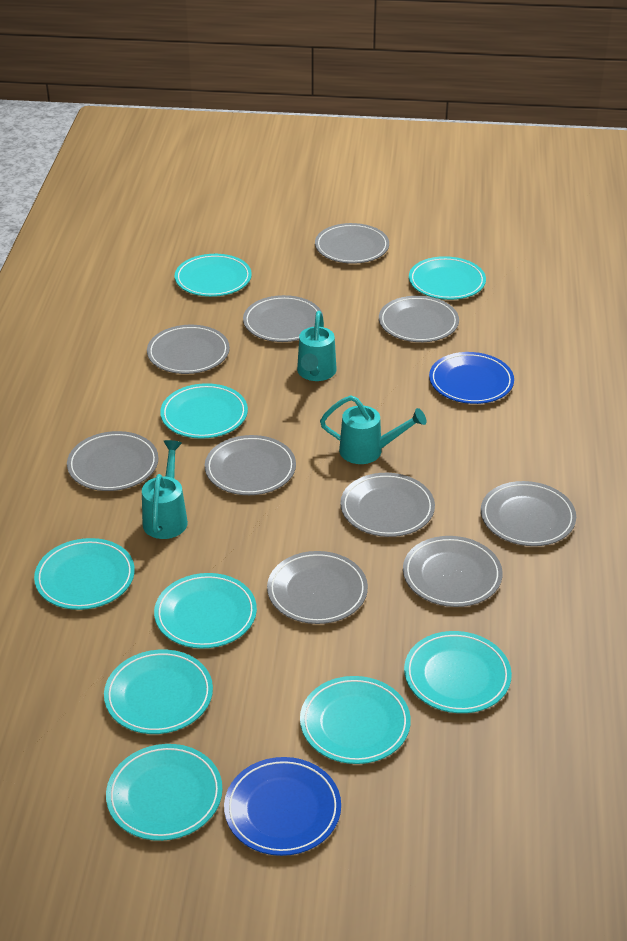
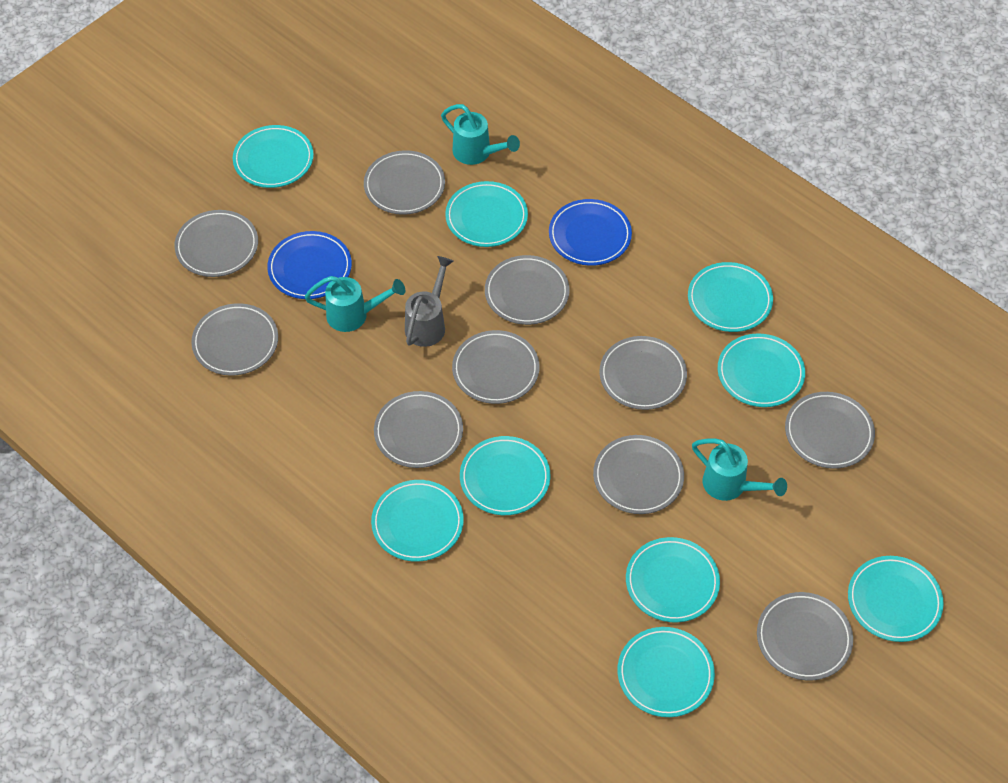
grey watering can: none = 0 -> [405,256,453,347] = 1

